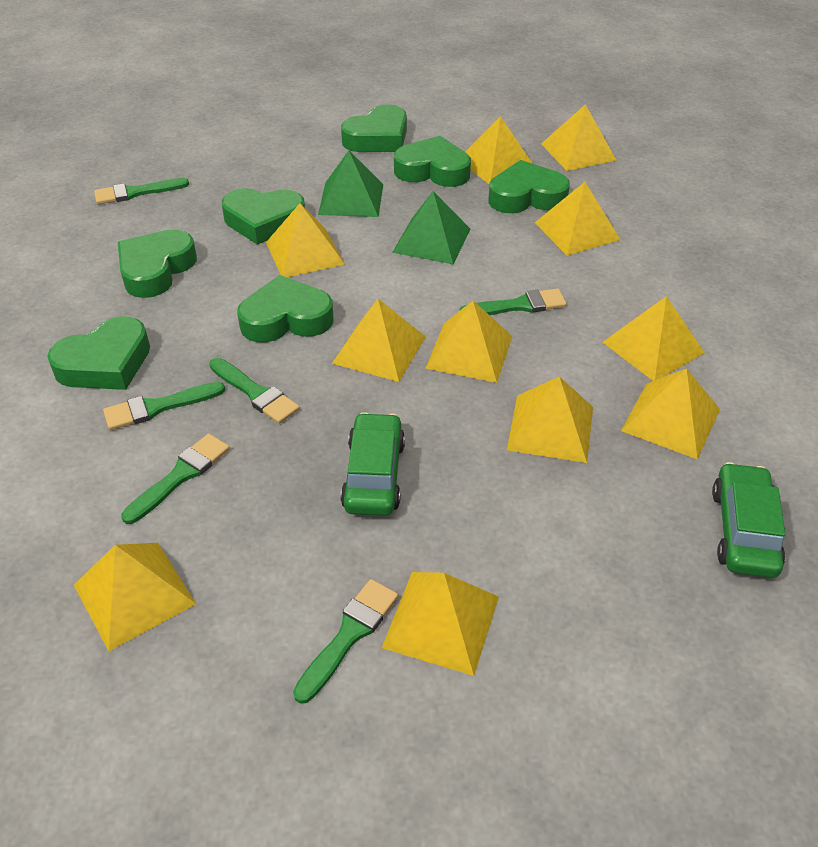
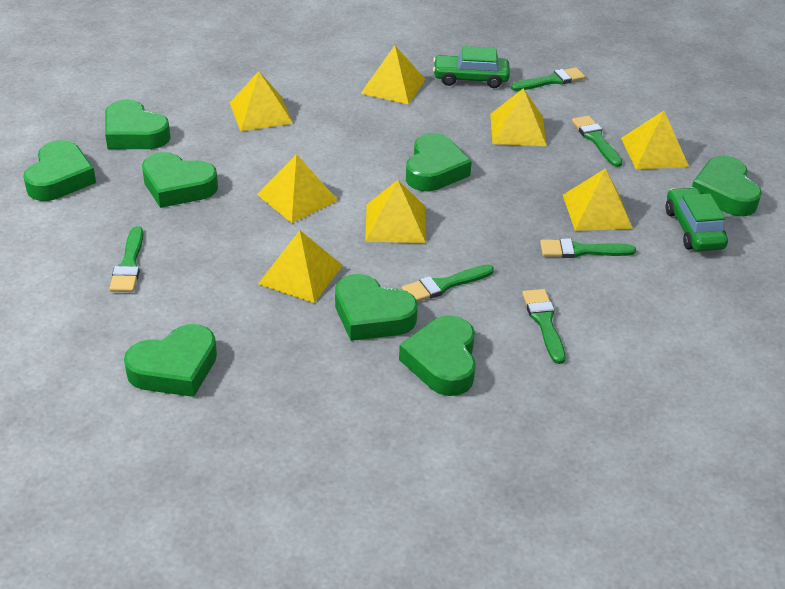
green heart: [47,316,150,390] [118,229,197,298] [222,188,305,245] [237,275,334,342] [341,104,407,152] [394,136,471,187] [488,160,570,213] = 7 -> [23,140,96,201] [105,99,171,149] [124,324,217,397] [142,152,218,208] [335,274,418,341] [399,315,476,396] [406,133,472,191] [692,156,762,216] = 8
green pyramid: [318,151,383,217] [392,191,471,264] = 2 -> none = 0
yellow pyramid: [74,543,196,651] [266,203,345,277] [332,299,425,382] [382,572,499,676] [425,301,512,383] [465,116,533,185] [507,376,593,463] [535,182,620,256] [541,104,616,171] [602,296,705,381] [621,368,720,460] = 11 -> [230,71,293,131] [257,154,338,223] [258,230,343,303] [360,46,425,105] [365,180,426,243] [490,88,547,146] [563,168,633,231] [621,111,689,169] = 8

